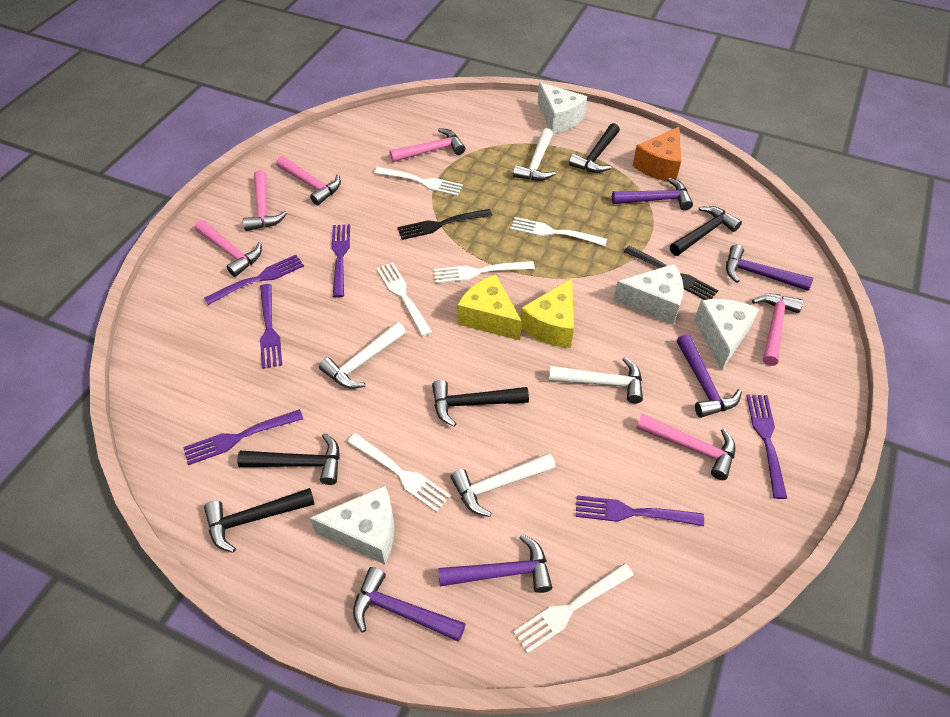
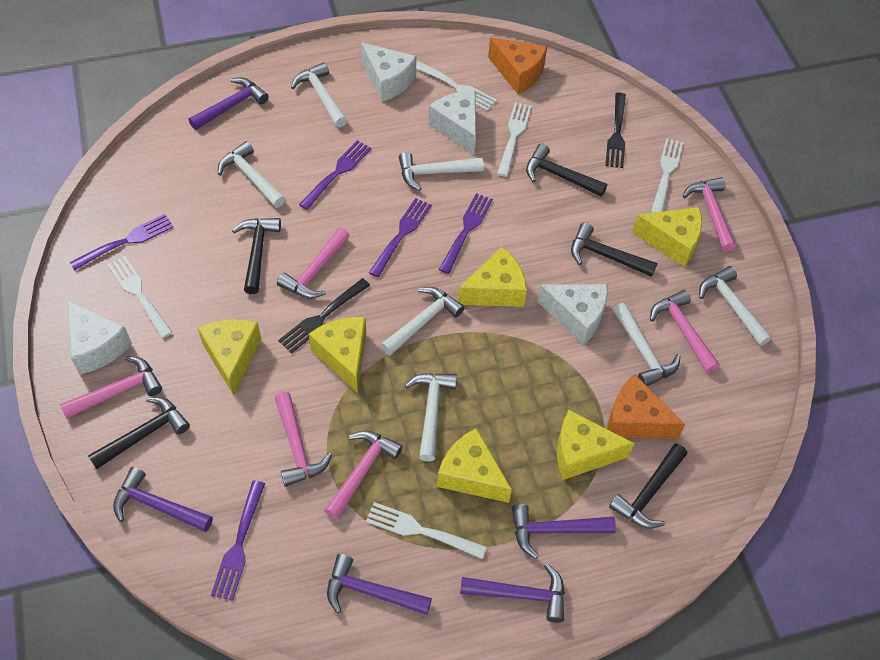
orange cheese: [633,127,681,181] = 1 -> [488,37,547,94] [608,374,685,439] = 2
purple fork: [184,409,303,465] [204,255,304,305] [260,284,282,369] [332,224,350,297] [576,495,704,526] [746,395,787,499] = 6 -> [70,214,173,270] [211,480,265,601] [299,140,372,210] [369,198,432,277] [439,193,493,274] = 5
white fork: [347,433,451,512] [374,167,463,196] [376,262,432,337] [434,261,535,283] [510,217,607,246] [513,563,634,654] = 6 -> [108,256,172,338] [366,502,487,559] [416,61,497,111] [497,102,531,177] [651,138,683,213] = 5
white hammer: [319,322,406,389] [451,453,556,517] [513,128,556,181] [549,357,643,404] = 4 -> [218,141,285,208] [291,62,347,127] [381,287,464,356] [399,152,484,191] [405,373,457,462] [613,303,681,386] [699,266,772,346] = 7
yellow cheese: [457,274,522,340] [520,278,574,348] = 2 -> [198,319,261,396] [309,317,366,393] [437,428,512,503] [458,247,527,307] [557,410,634,480] [632,207,702,267] = 6

